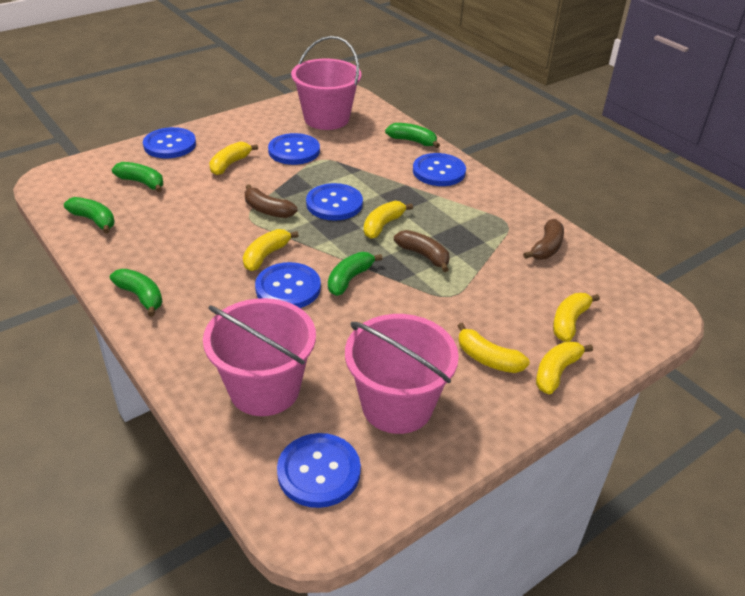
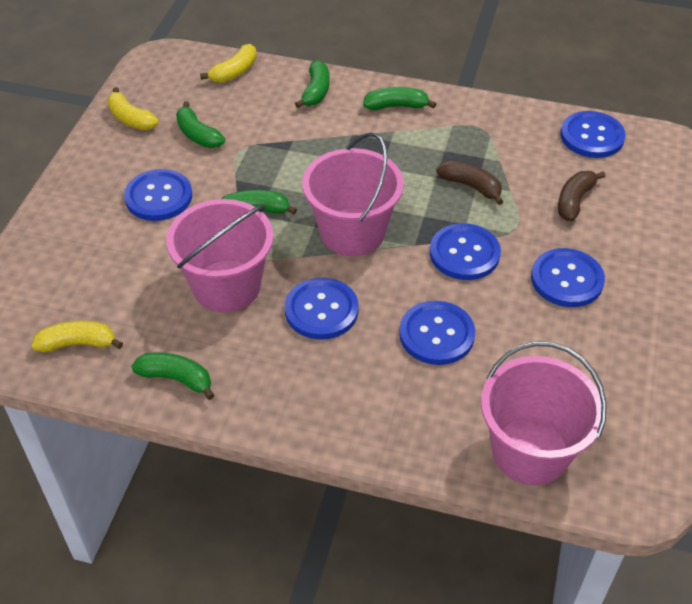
brown banana: [245,184,297,218] [394,230,450,272] [523,219,564,260] = 3 -> [436,160,503,205] [558,171,606,221] = 2
yellow banana: [209,142,258,175] [243,229,299,271] [364,201,413,239] [457,323,530,373] [536,341,593,394] [553,293,600,342] = 6 -> [31,320,123,352] [107,87,159,130] [200,44,257,83] = 3

